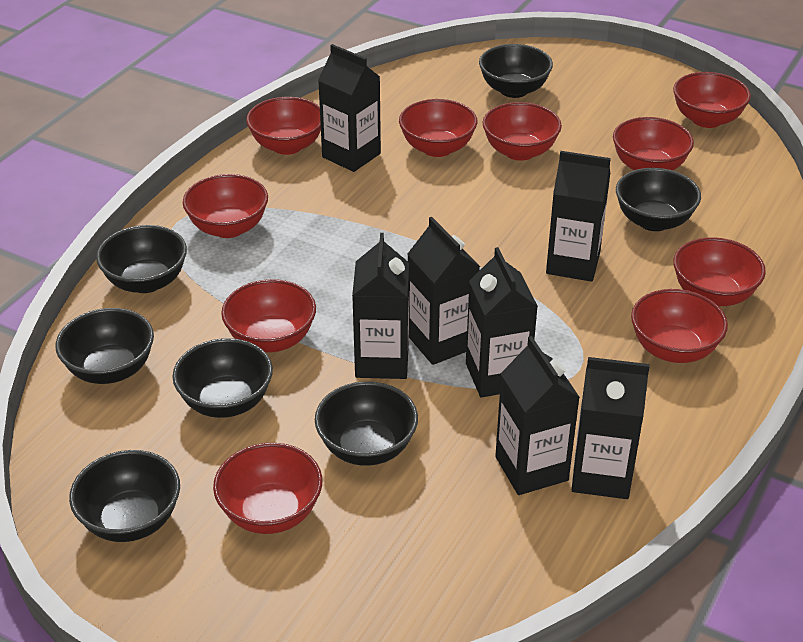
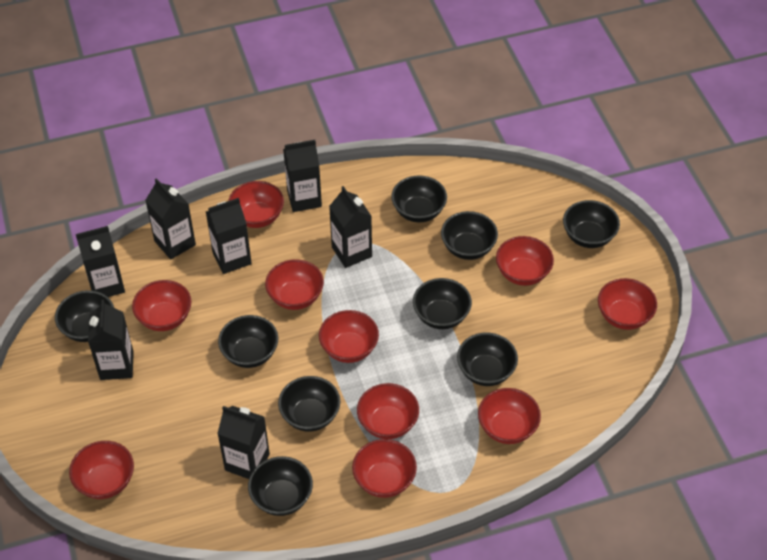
black bowl: [55,308,154,384] [69,450,180,542] [96,225,187,293] [173,338,273,418] [315,381,418,466] [479,44,553,98] [616,168,701,231] = 7 -> [55,290,114,342] [218,315,278,368] [248,456,313,516] [278,376,341,432] [391,175,447,223] [413,278,472,329] [441,211,498,260] [457,332,518,386] [563,200,620,248] = 9

